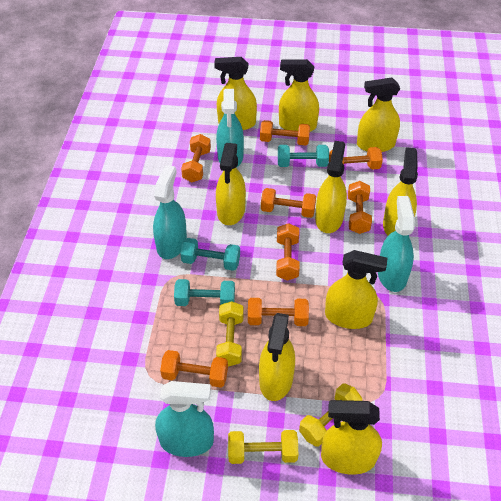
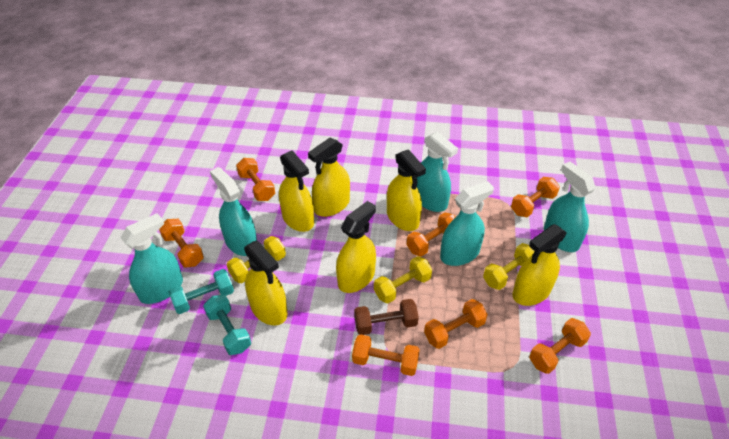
brown dumbbell: none = 0 -> [354,299,419,335] = 1
orange dumbbell: [160,350,228,388] [181,134,211,182] [248,298,309,326] [260,120,310,145] [261,188,316,218] [276,223,300,281] [329,147,383,169] [348,181,372,234] = 8 -> [159,219,204,267] [236,158,275,201] [352,334,420,376] [407,212,456,256] [424,299,488,349] [511,177,560,217] [529,318,591,374] = 7
turquoise dumbbell: [174,279,235,306] [180,238,240,271] [278,145,329,167] = 3 -> [169,269,234,314] [203,295,251,355] = 2
turquoise spray bottle: [153,165,187,259] [155,381,214,457] [216,89,244,168] [378,196,415,292] = 4 -> [121,213,183,304] [210,167,257,256] [417,132,458,212] [440,181,494,266] [544,162,596,252] = 5
yellow spray bottle: [214,57,257,130] [216,143,246,225] [259,313,295,401] [279,59,319,132] [315,141,347,233] [321,400,382,475] [325,250,387,329] [357,77,400,152] [383,147,418,236] = 9 -> [244,241,288,325] [279,150,314,232] [308,138,350,217] [336,201,376,293] [387,149,426,231] [513,224,567,306] = 6

